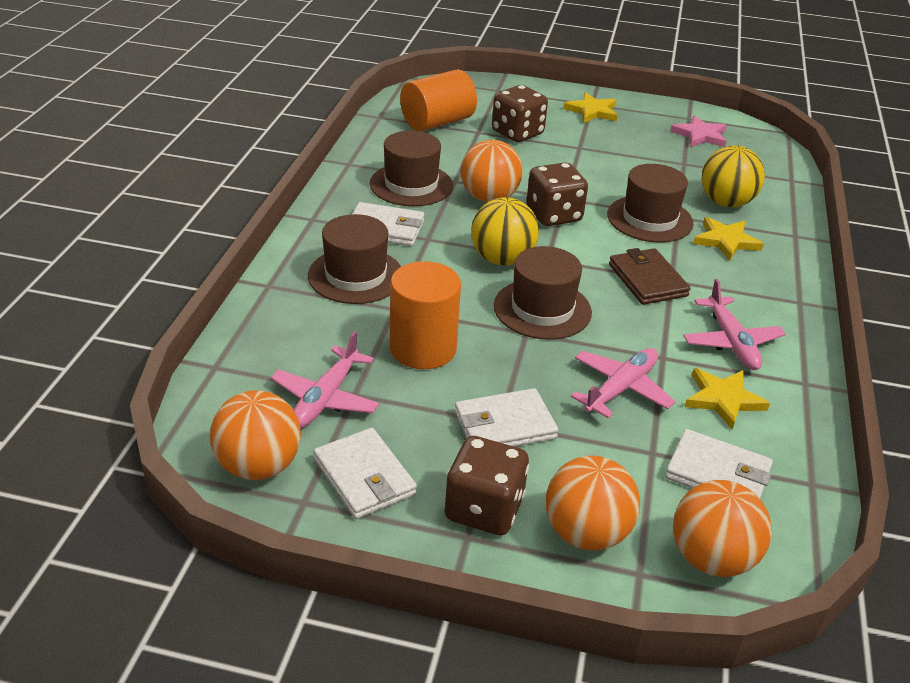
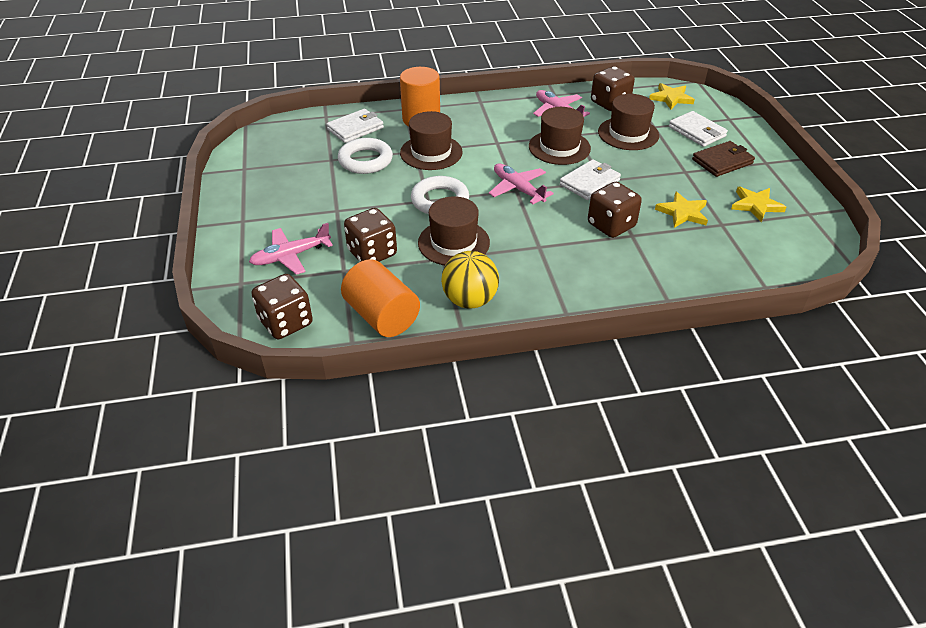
brown dice: [445,436,529,535] [492,85,548,142] [526,162,588,226] = 3 -> [251,274,313,339] [344,208,397,262] [588,182,642,238] [591,66,635,111] = 4
orange ball: [210,390,301,480] [461,140,522,202] [546,455,640,551] [673,480,772,577] = 4 -> none = 0
pink star: [670,115,727,147] = 1 -> none = 0
white ring: none = 0 -> [338,138,393,174] [411,176,469,214] = 2
white wallet: [313,428,417,519] [352,202,424,246] [455,388,559,447] [665,429,773,498] = 4 -> [326,109,384,143] [560,159,621,200] [669,111,728,147] = 3
yellow ball: [471,197,539,265] [701,145,765,207] = 2 -> [441,251,499,309] = 1

